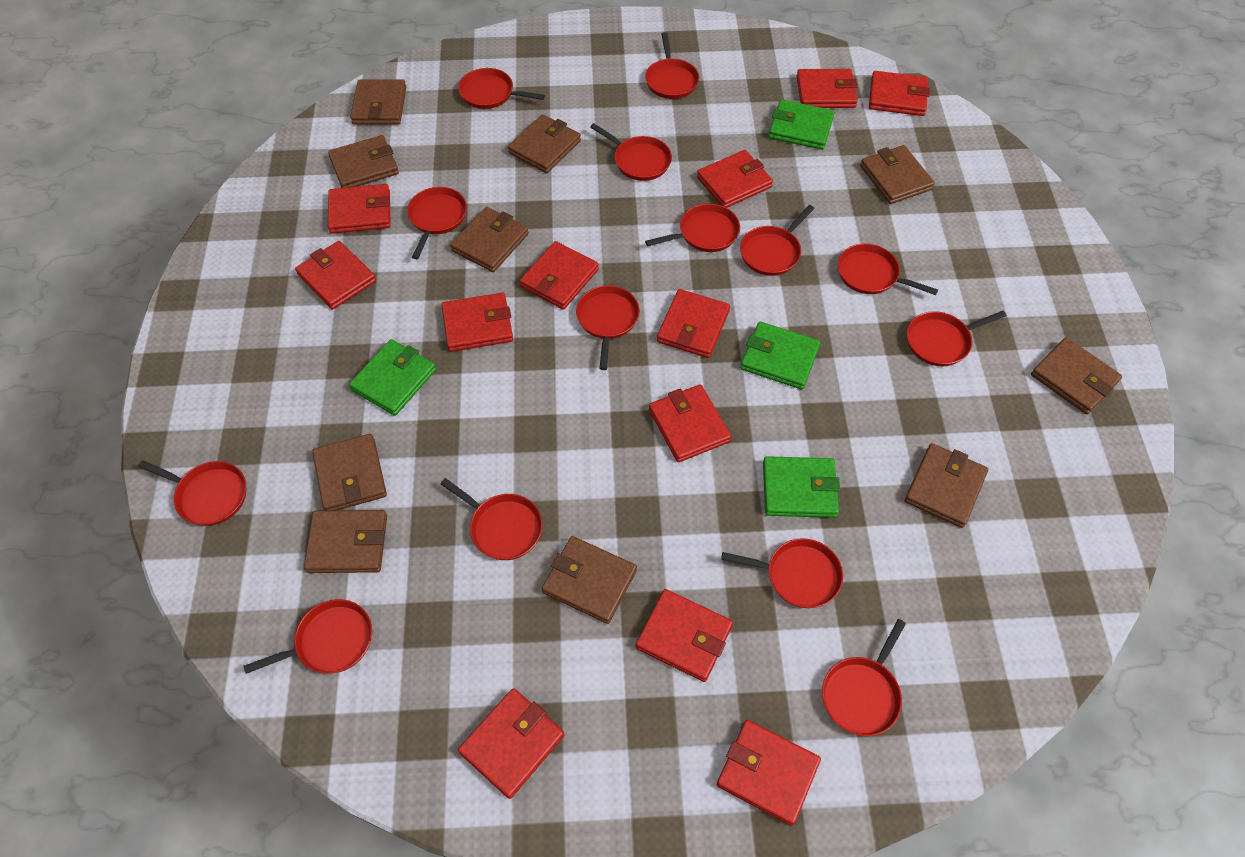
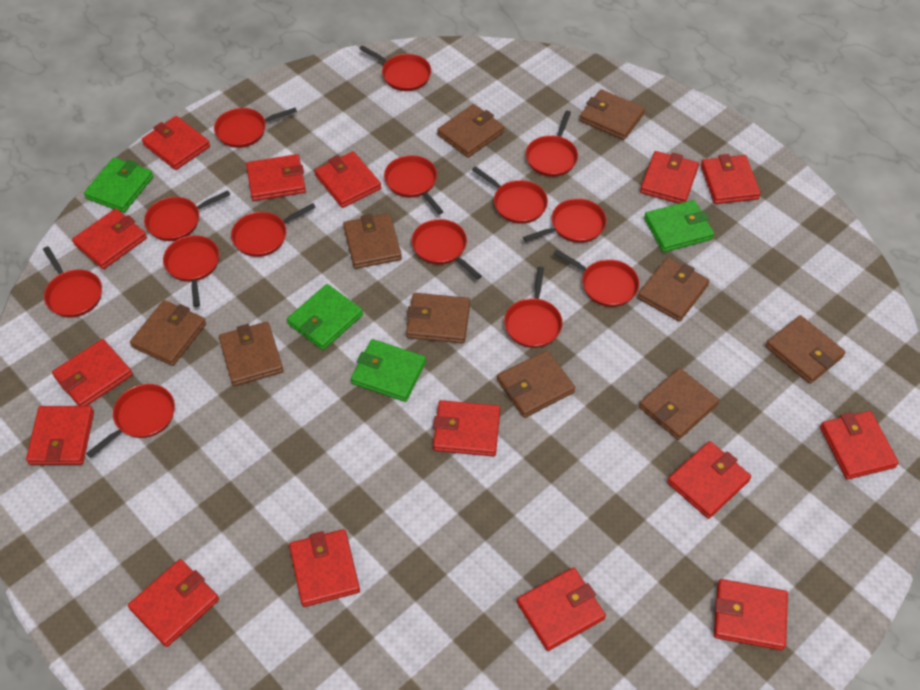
red wallet: [295,241,376,310] [328,184,391,234] [442,293,513,352] [458,688,564,799] [520,241,599,310] [636,589,733,682] [649,384,731,462] [657,289,730,358] [697,150,773,208] [717,720,821,826] [796,69,858,108] [869,71,930,116] = 12 -> [26,406,94,465] [52,339,133,406] [72,209,147,269] [128,559,219,647] [142,116,210,170] [246,154,306,201] [289,529,360,607] [315,151,381,208] [433,400,500,456] [517,567,606,651] [640,151,699,204] [667,441,751,519] [701,154,761,204] [714,579,788,650] [820,411,899,480] = 15

